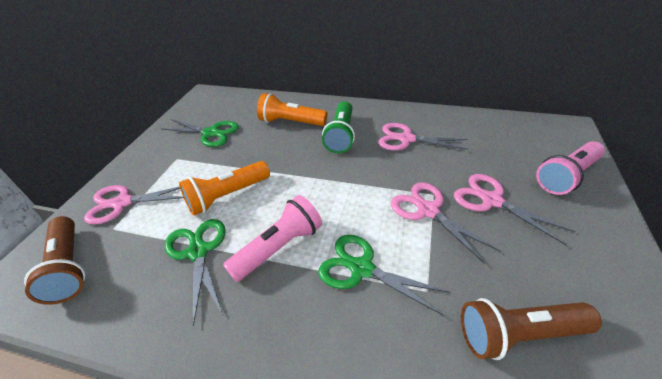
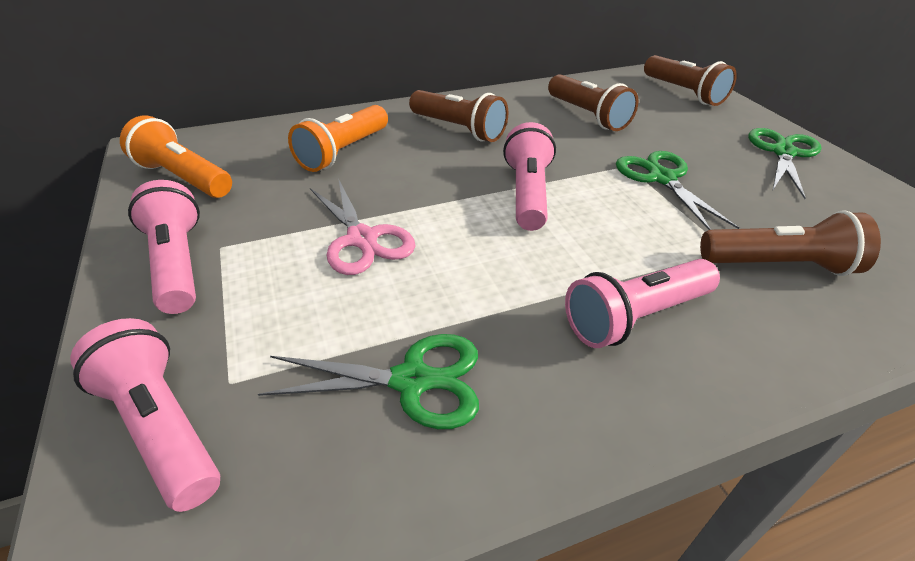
brown flashlight: [24,216,86,305] [461,298,602,360] = 2 -> [409,90,509,142] [548,74,638,131] [644,55,737,106] [700,210,881,276] = 4
green flashlight: [322,101,355,153] = 1 -> none = 0
pink flashlight: [223,195,322,282] [536,141,605,195] = 2 -> [70,318,220,512] [128,180,200,314] [503,122,556,231] [565,259,720,348] = 4
pink scissors: [84,185,184,225] [379,123,469,151] [391,182,501,264] [454,174,575,246] = 4 -> [310,180,416,275] = 1

